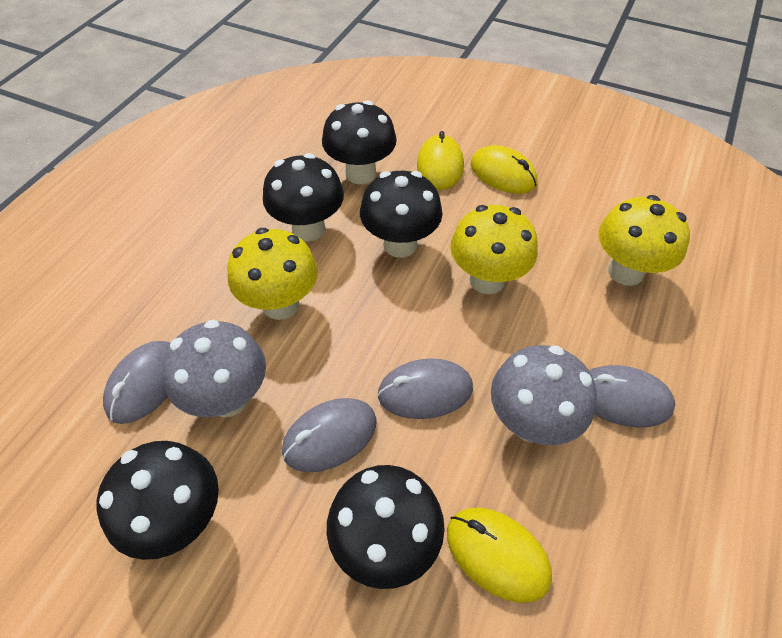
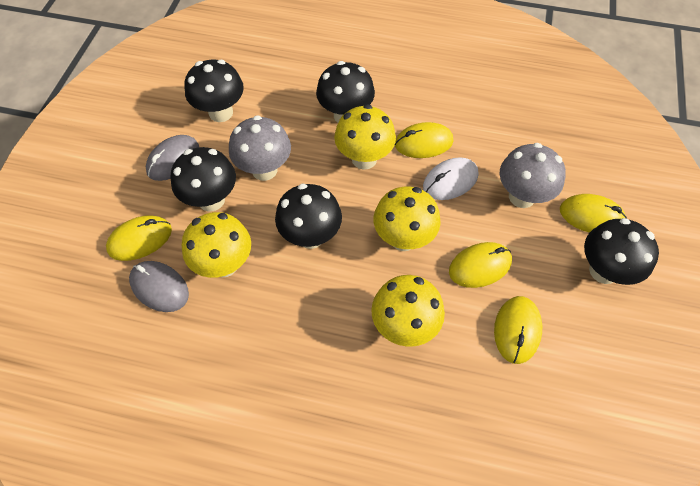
grey mouse: [103,341,170,424] [282,398,377,472] [377,358,473,419] [589,365,675,427] = 4 -> [129,261,189,312] [146,135,199,181] = 2
white mouse: none = 0 -> [423,157,478,200] = 1
yellow mouse: [417,131,464,190] [447,507,552,603] [471,145,537,194] = 3 -> [106,215,172,261] [395,122,453,158] [449,242,512,288] [494,296,542,364] [560,194,627,233] = 5
yellow mushroom: [227,228,318,320] [451,205,538,294] [598,195,690,286] = 3 -> [181,212,251,278] [334,104,396,170] [371,275,445,347] [373,187,441,251] = 4

